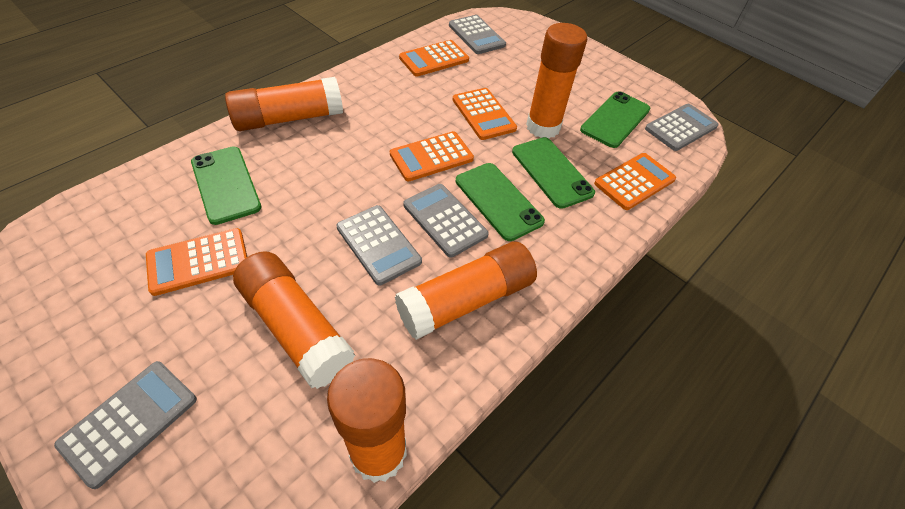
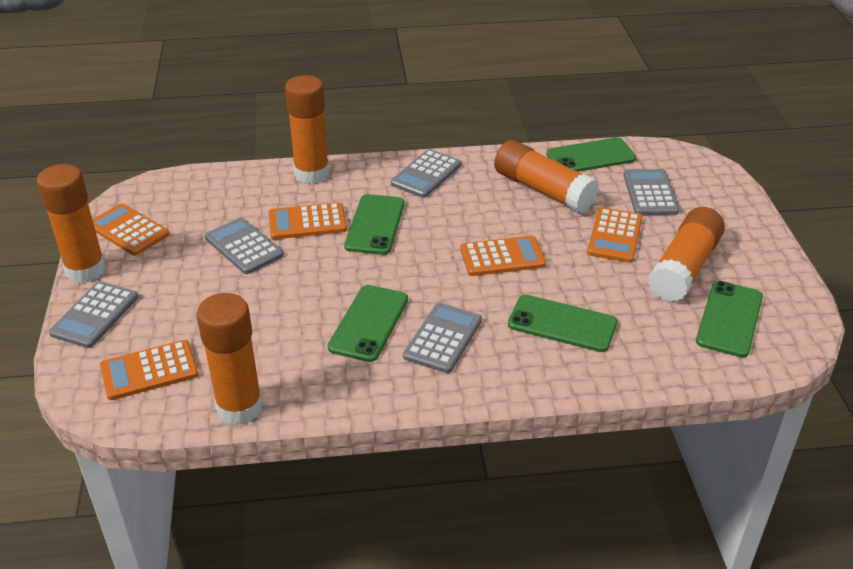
green phone: [191,147,262,225] [456,163,545,241] [512,137,595,209] [580,91,650,148] = 4 -> [328,285,408,362] [344,194,405,255] [508,295,617,352] [546,137,636,172] [696,281,763,358] = 5

